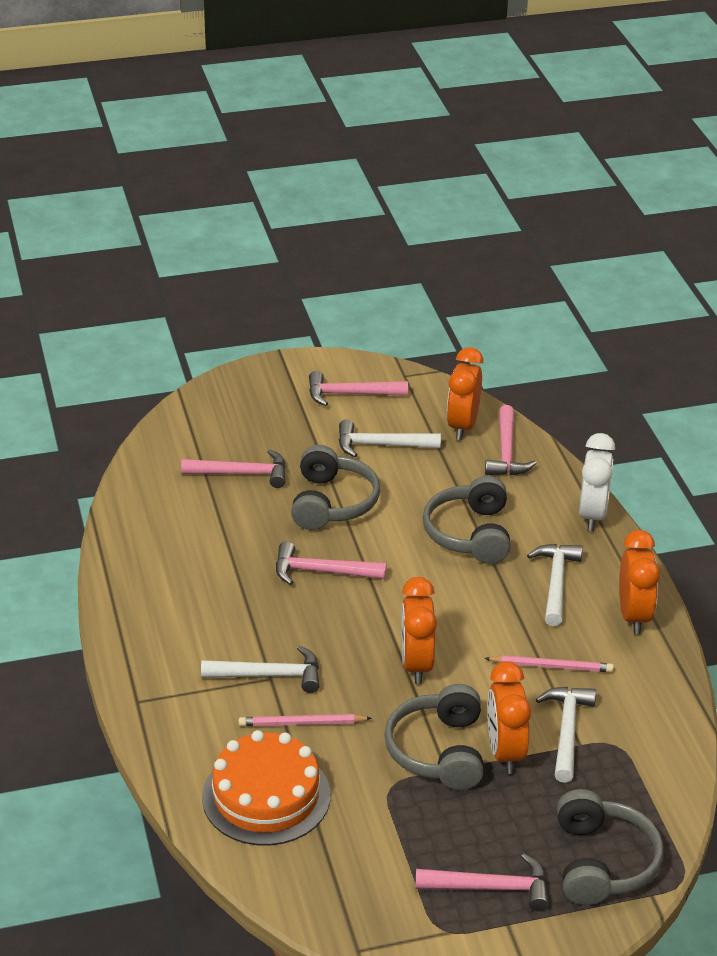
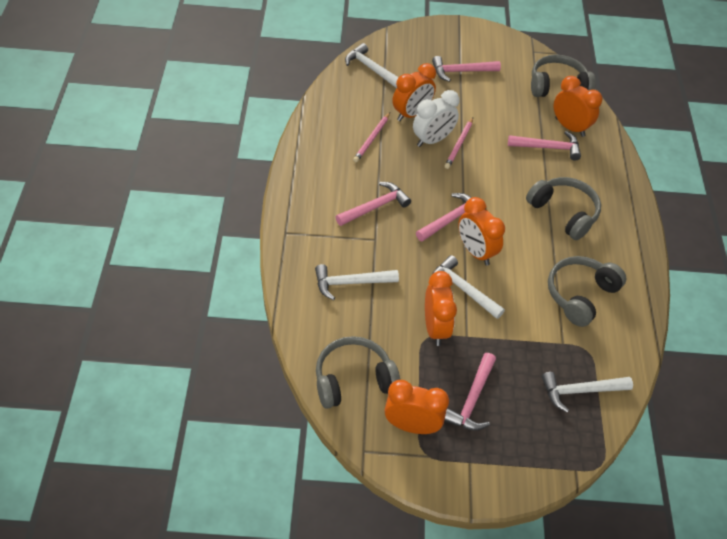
orange cake: [202,730,330,846] = 1 -> none = 0
orange clock: [401,577,437,684] [447,347,483,440] [487,661,531,774] [619,530,660,634] = 4 -> [385,380,449,434] [392,63,436,121] [425,271,457,346] [458,197,505,266] [554,76,603,137] = 5

